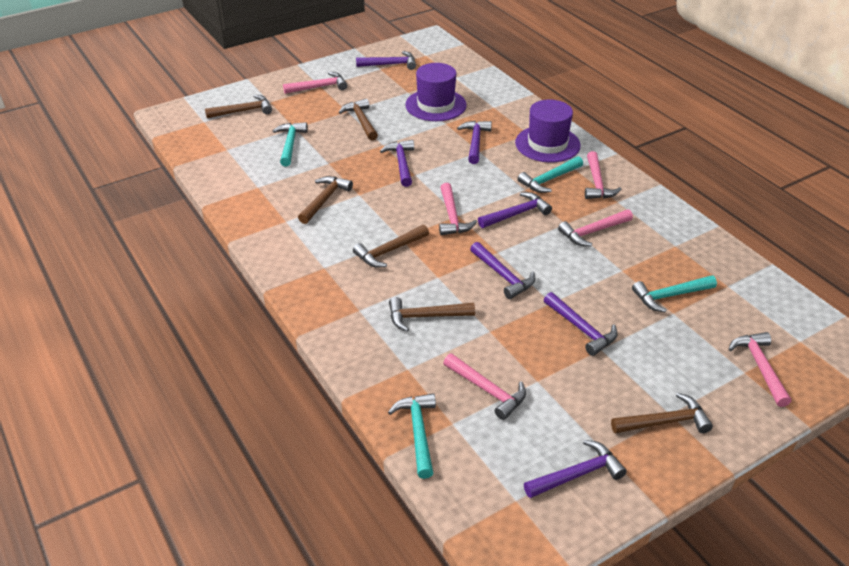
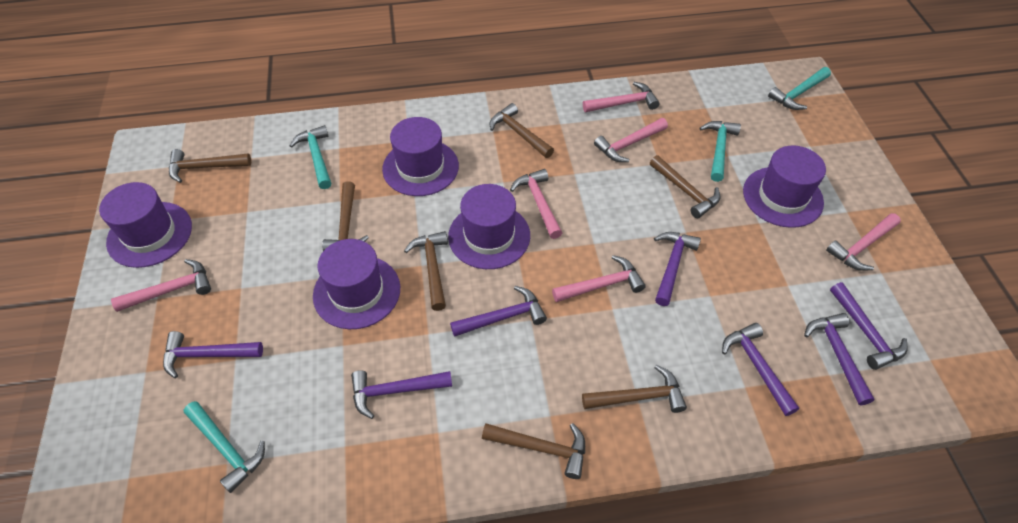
brown hammer: [205,95,272,118] [298,176,353,224] [339,99,378,141] [353,225,429,268] [389,297,475,332] [611,393,713,434] = 6 -> [169,149,251,183] [322,181,369,251] [404,231,448,311] [482,423,585,479] [490,103,554,158] [582,365,687,413] [650,155,721,218] = 7
purple hat: [405,63,467,121] [515,100,581,162] = 2 -> [99,182,192,268] [313,239,400,329] [382,117,459,196] [448,184,530,269] [743,145,826,228] = 5

